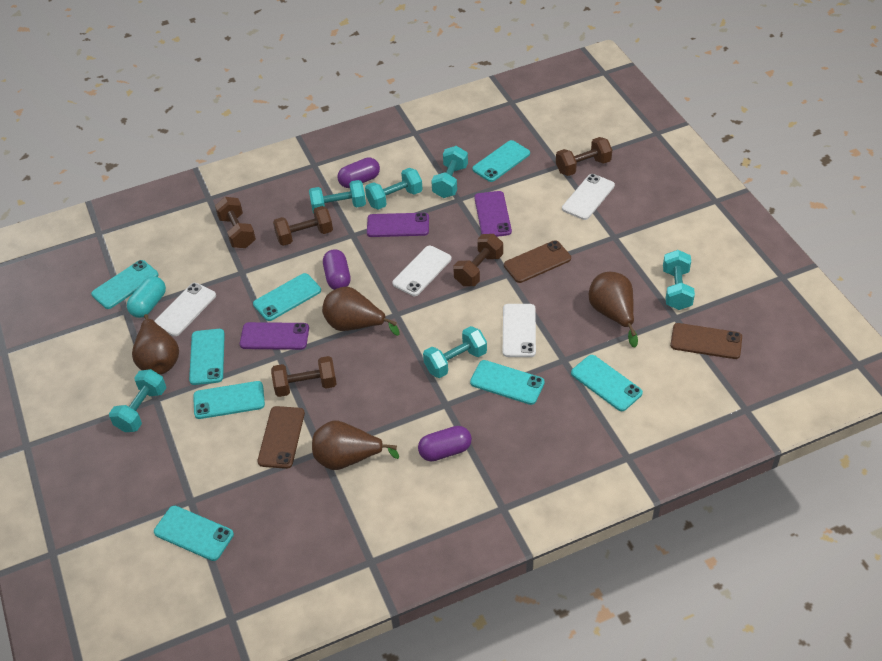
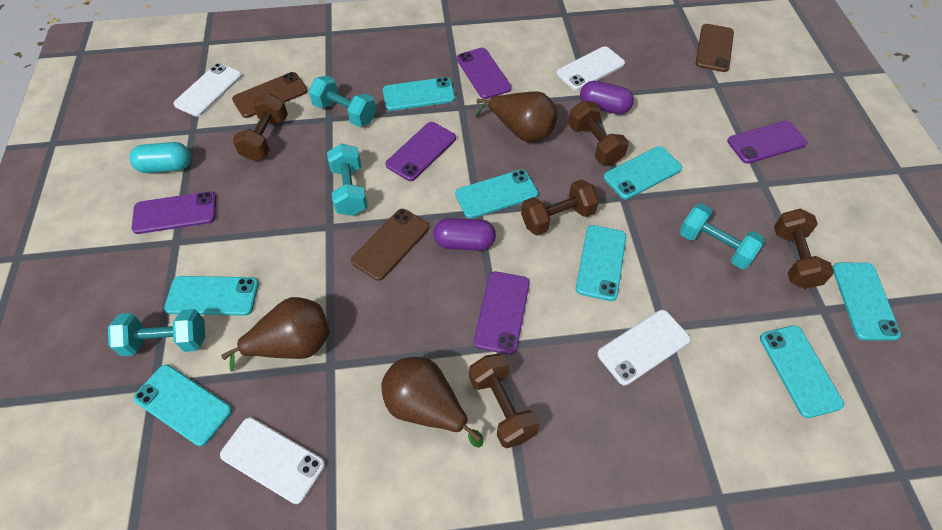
brown pear: [132,314,179,375] [312,420,399,470] [322,287,399,336] [589,272,638,347] = 4 -> [221,297,329,372] [382,357,483,448] [475,91,558,142] = 3
purple capsule: [323,249,350,290] [338,157,380,188] [418,426,472,462] = 3 -> [433,218,496,251] [580,81,634,114] = 2
purple phone: [240,322,309,350] [367,213,429,237] [474,191,512,237] = 3 -> [132,191,216,234] [385,122,456,181] [457,48,512,99] [474,271,530,355] [727,121,807,164] = 5
turquoise dumbbell: [109,369,166,432] [309,180,366,213] [365,168,423,210] [423,326,487,378] [431,146,468,198] [663,250,695,310] = 6 -> [108,309,205,356] [309,76,376,127] [327,144,368,216] [680,203,765,269] = 4

